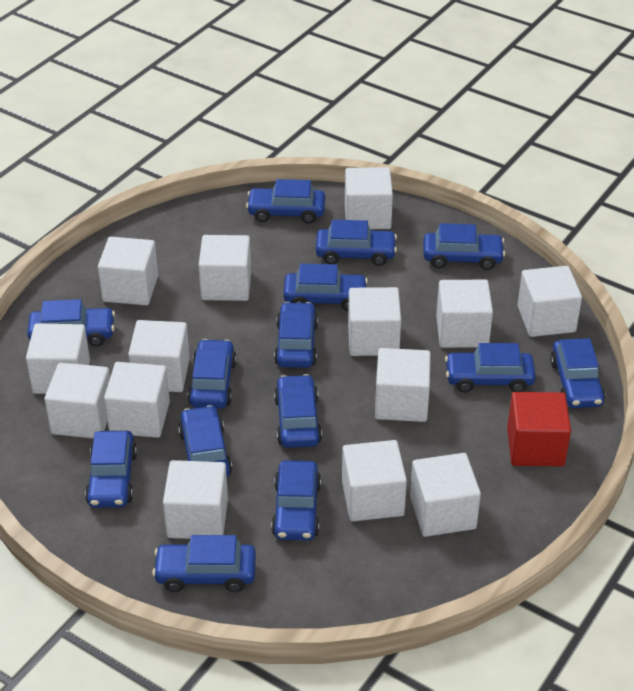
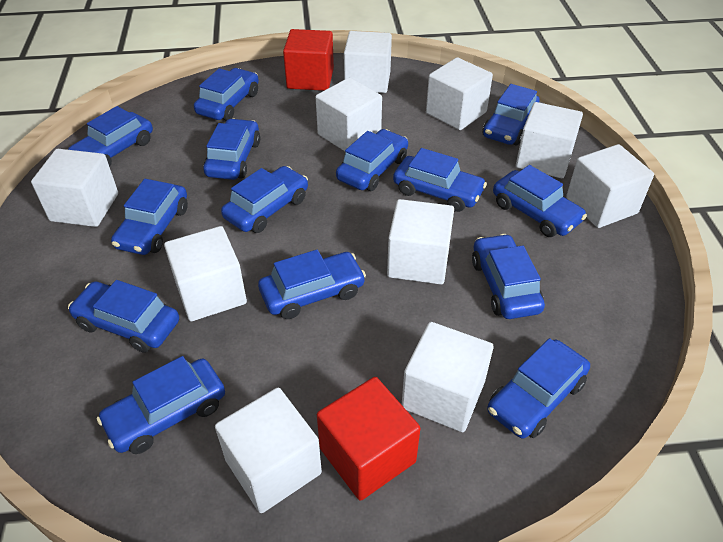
red cube: [507,392,571,466] = 1 -> [283,29,334,91] [317,377,421,501] = 2
white cube: [26,323,90,394] [44,362,110,439] [98,237,158,305] [104,362,170,438] [128,320,190,392] [163,460,228,539] [199,235,251,301] [342,440,407,521] [345,167,393,229] [348,287,401,356] [375,348,431,422] [410,453,481,537] [436,280,493,348] [517,266,582,337] = 14 -> [31,149,118,227] [164,226,247,321] [215,388,322,513] [316,78,382,151] [344,31,392,93] [387,199,454,284] [402,322,493,432] [426,57,493,130] [516,102,583,178] [566,144,654,228] = 10

